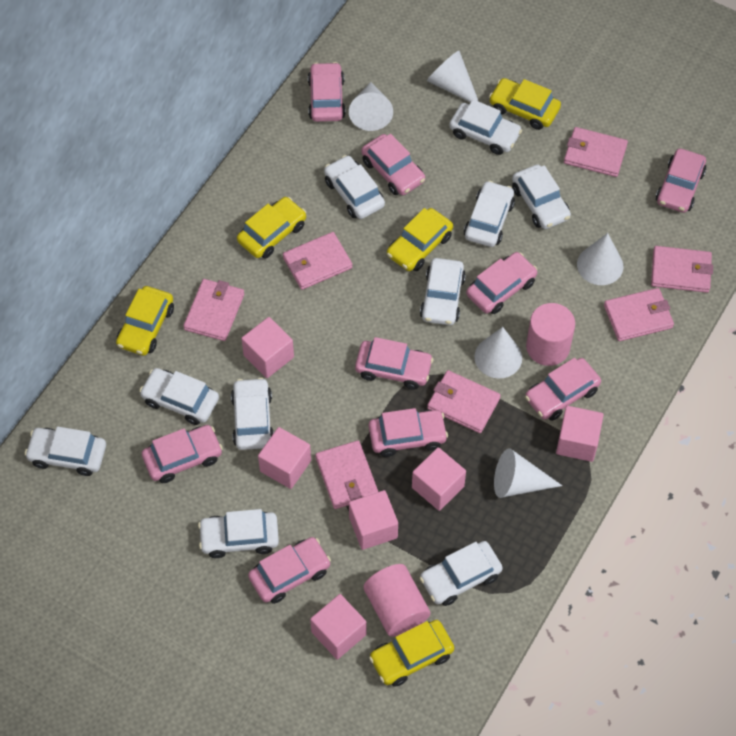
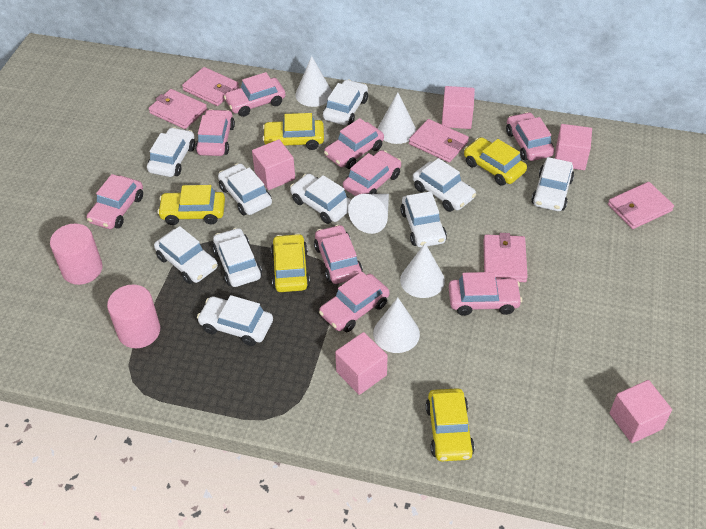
pink cube: [241,317,294,378] [258,427,311,489] [310,594,366,660] [349,490,398,550] [412,447,466,511] [556,406,604,462] = 6 -> [252,140,295,190] [335,332,388,395] [442,86,475,129] [555,124,592,170] [610,380,672,443] = 5
pink wallet: [183,279,244,341] [283,232,352,290] [315,440,378,509] [427,370,501,433] [564,127,628,177] [604,288,674,341] [651,246,713,293] = 7 -> [149,89,207,129] [182,67,239,106] [409,119,469,163] [484,233,528,282] [608,182,674,229] = 5

